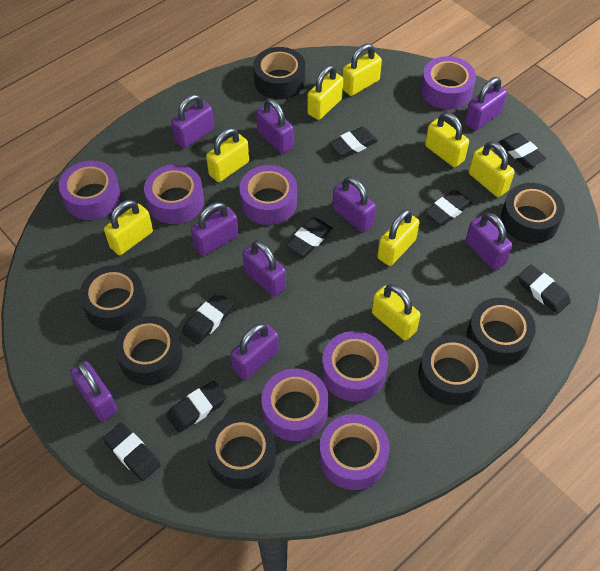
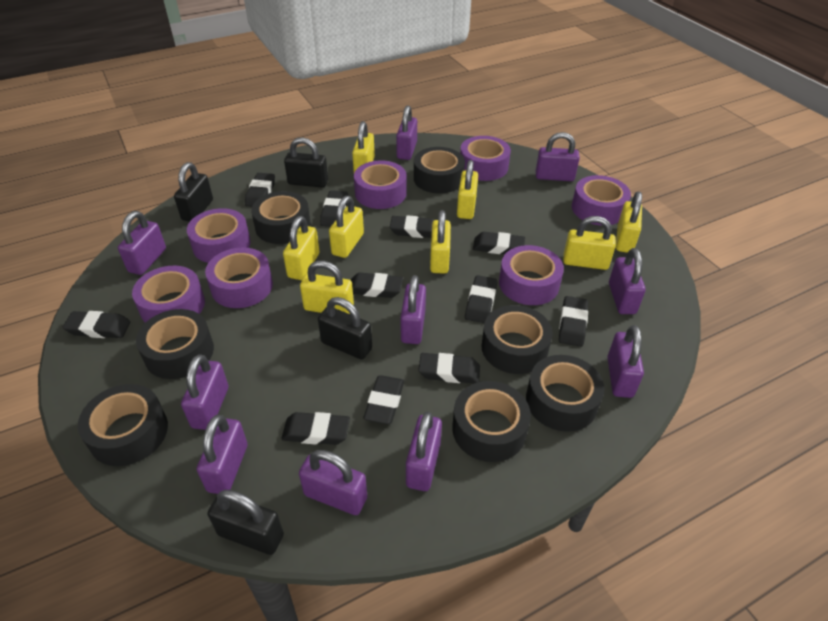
black eraser: [103,423,161,481] [167,381,226,433] [182,292,233,345] [286,217,333,257] [329,126,378,158] [425,190,472,226] [499,133,546,168] [518,265,571,314] = 8 -> [63,311,131,338] [245,173,275,207] [281,412,350,445] [320,190,348,227] [351,272,403,298] [364,375,404,424] [390,215,434,238] [419,353,480,384] [465,275,497,323] [473,232,525,254] [559,296,588,347] = 11
black padlock: none = 0 -> [174,162,213,222] [207,490,284,555] [284,137,328,188] [318,297,372,359] = 4
purple padlock: [70,361,118,421] [171,94,214,148] [191,202,239,256] [230,323,279,380] [243,240,286,297] [256,98,294,154] [333,176,376,232] [465,77,507,131] [465,212,513,270] = 9 -> [118,211,166,275] [181,354,228,430] [197,415,247,494] [299,450,367,515] [396,105,417,160] [400,275,426,344] [406,412,442,491] [536,132,580,181] [607,325,644,398] [609,248,646,314] = 10

